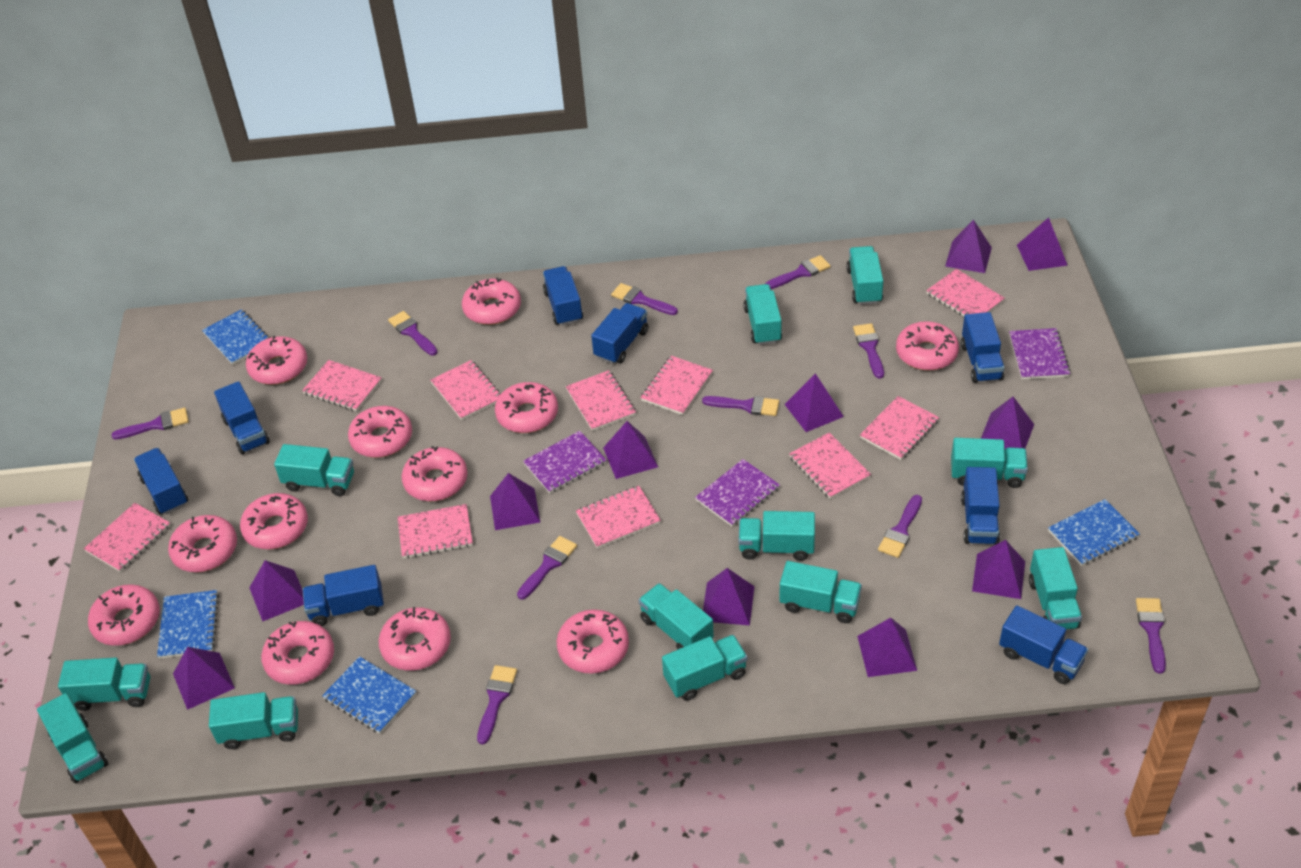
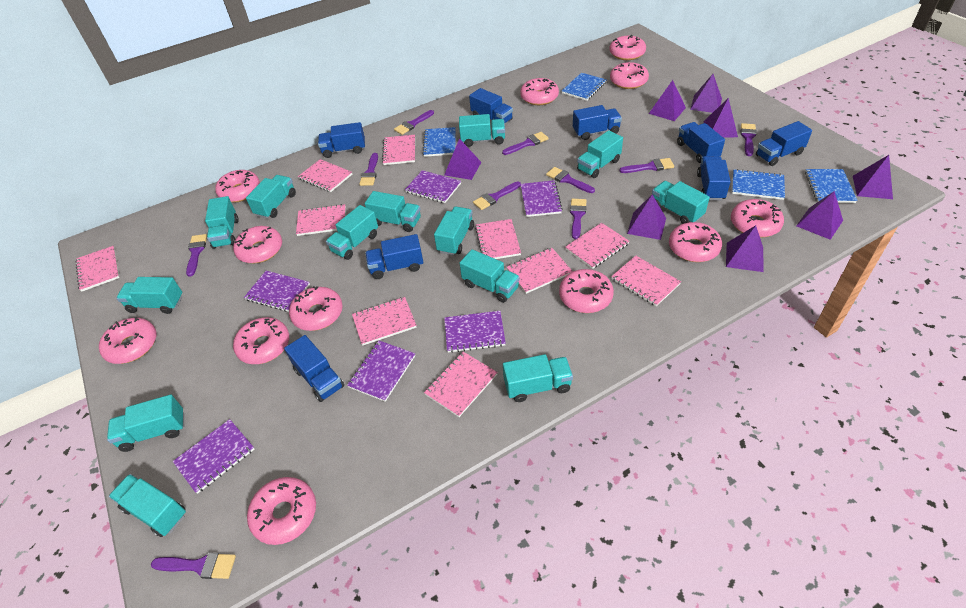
purple notebook: [523,431,607,493] [695,459,780,527] [1009,328,1071,380] = 3 -> [173,419,255,494] [244,271,310,312] [347,341,415,402] [405,170,461,203] [444,311,506,353] [520,180,563,217] = 6
purple pyramid: [173,647,235,710] [249,560,304,621] [490,473,540,530] [603,421,658,479] [703,568,755,625] [784,373,844,432] [857,618,917,677] [945,219,992,273] [972,540,1025,599] [981,397,1034,449] [1017,217,1068,271] = 11 -> [444,138,481,180] [627,195,666,240] [649,80,686,121] [690,74,722,113] [703,98,738,138] [726,225,764,272] [796,191,843,240] [853,155,893,199] = 8
turquoise truck: [37,693,108,783] [58,658,150,711] [209,692,298,749] [274,444,354,496] [639,583,714,650] [662,635,748,701] [739,511,815,561] [743,284,782,345] [779,561,862,623] [846,246,883,305] [951,438,1028,488] [1029,547,1082,629] = 12 -> [107,394,184,452] [109,474,186,537] [116,277,182,314] [205,196,239,249] [246,175,296,218] [326,205,378,260] [365,191,421,232] [434,206,474,255] [459,114,505,147] [460,249,520,303] [503,354,573,402] [577,130,623,178] [652,181,710,224] = 13

